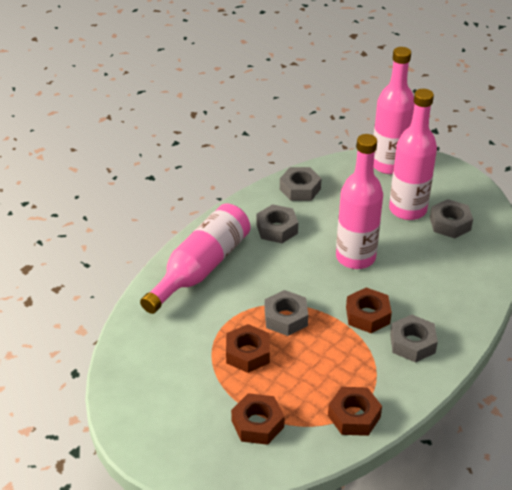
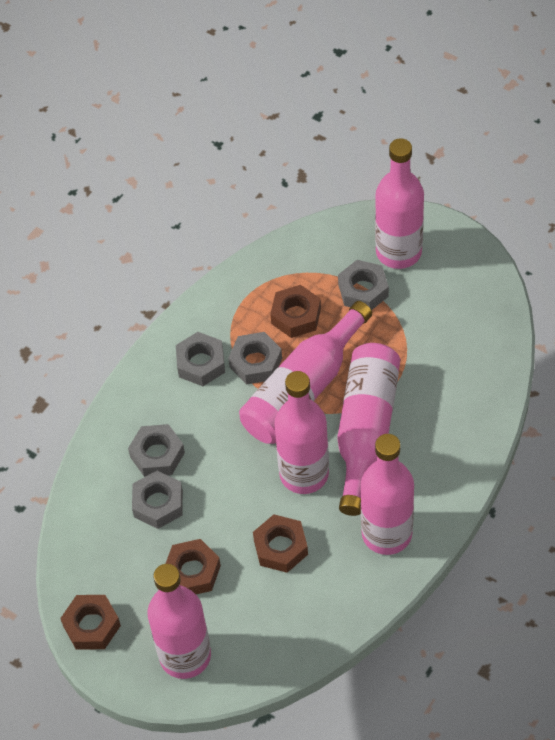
pink bottle: [140,204,250,314] [336,134,383,269] [373,47,415,174] [389,89,437,220] = 4 -> [147,564,211,679] [239,301,372,444] [274,371,329,494] [337,343,400,516] [361,434,414,555] [375,138,424,269] = 6

